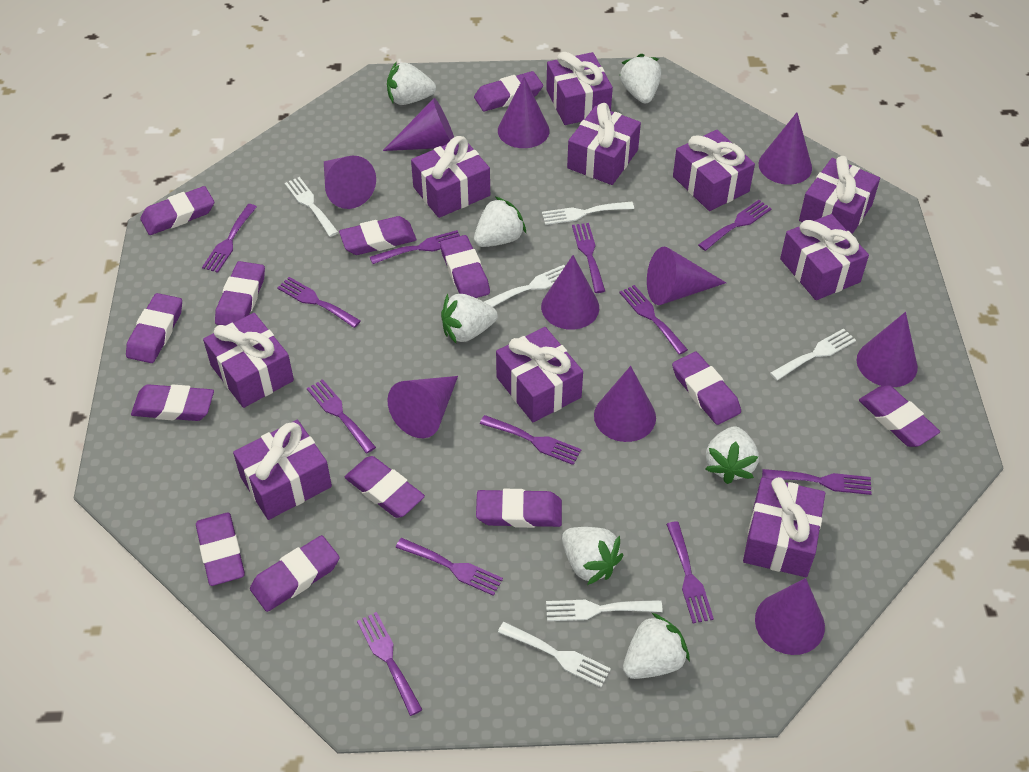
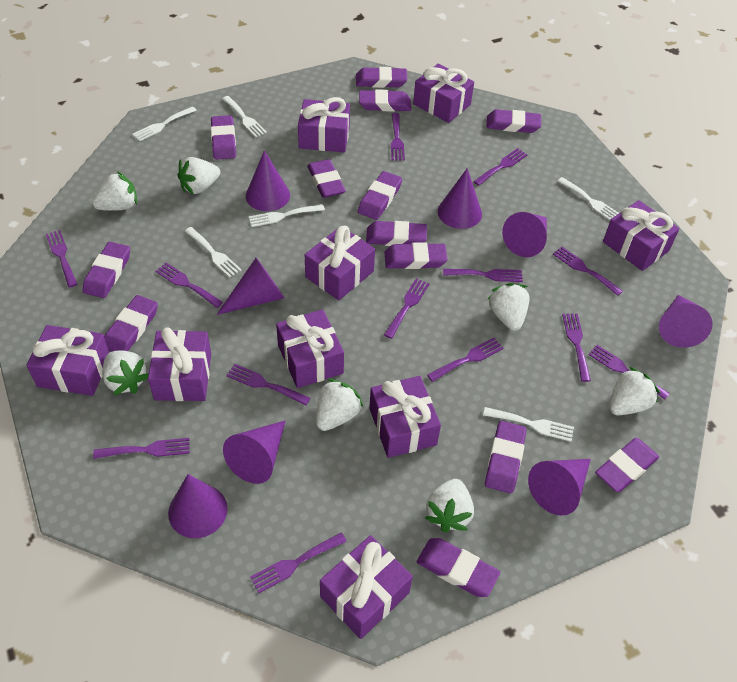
purple cone: [324,156,376,209] [383,98,454,151] [387,376,458,438] [498,77,549,148] [541,255,599,330] [594,366,656,442] [647,247,726,305] [755,578,825,655] [759,112,812,185] [857,312,918,387] = 10 -> [168,474,228,538] [217,258,284,315] [223,420,286,484] [246,150,290,211] [438,168,482,229] [502,212,547,257] [528,459,591,515] [659,295,713,348] = 8
purple fork: [202,204,257,273] [277,277,361,328] [307,379,376,453] [357,612,423,716] [370,230,460,264] [396,538,503,596] [480,415,581,465] [572,223,605,293] [619,285,688,355] [666,521,714,623] [698,200,771,251] [762,469,872,495] = 12 -> [46,230,77,288] [93,438,190,459] [156,263,223,308] [226,364,310,406] [250,532,347,593] [384,278,430,339] [391,113,405,161] [427,338,503,382] [443,269,523,282] [473,148,528,186] [553,247,623,296] [562,314,591,382] [588,345,670,400] = 13
purple gift: [203,313,294,408] [233,420,332,520] [411,136,490,218] [496,327,583,422] [546,52,613,125] [567,103,641,185] [673,130,755,211] [743,477,825,577] [780,214,869,300] [799,156,880,234] = 10 -> [27,325,109,396] [148,327,211,401] [276,309,344,388] [298,97,350,153] [305,226,375,300] [320,535,413,639] [369,376,441,458] [413,64,474,123] [603,200,679,271] = 9

